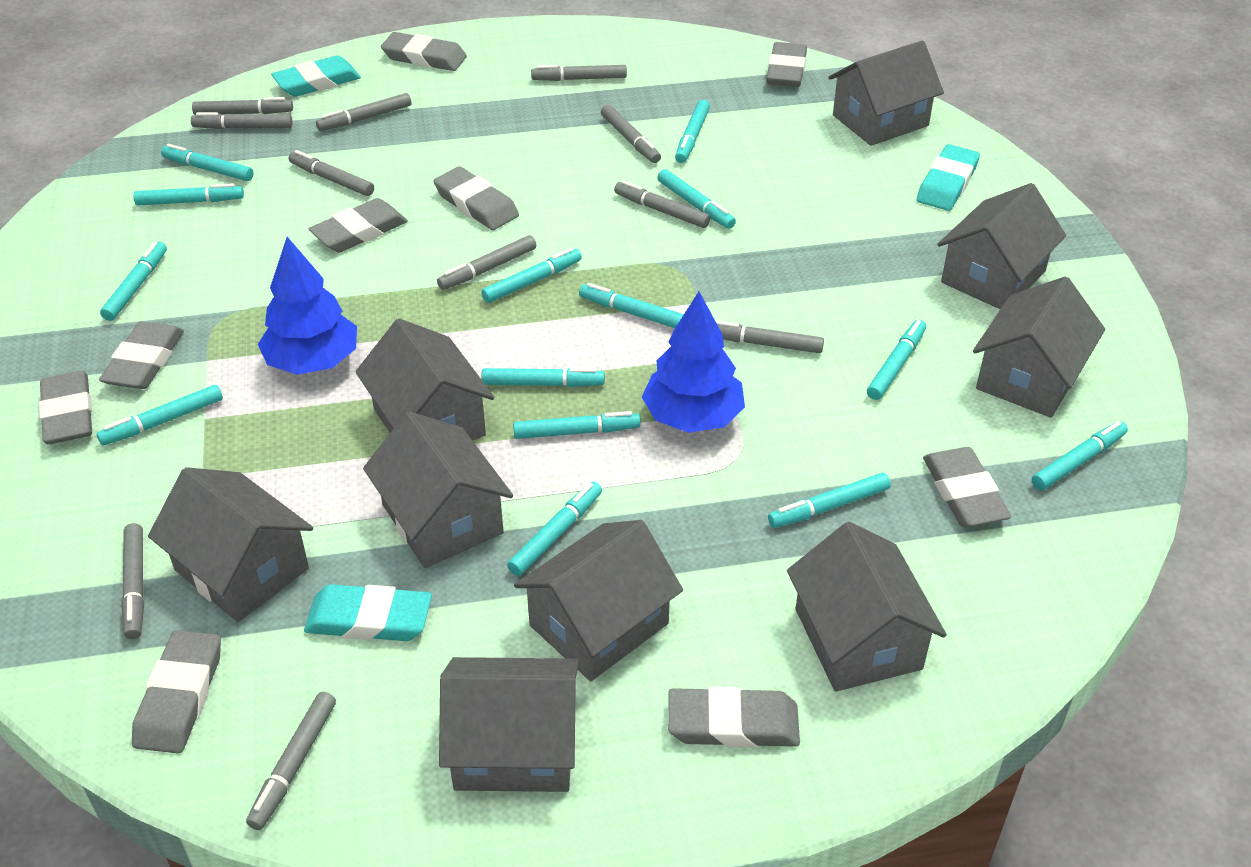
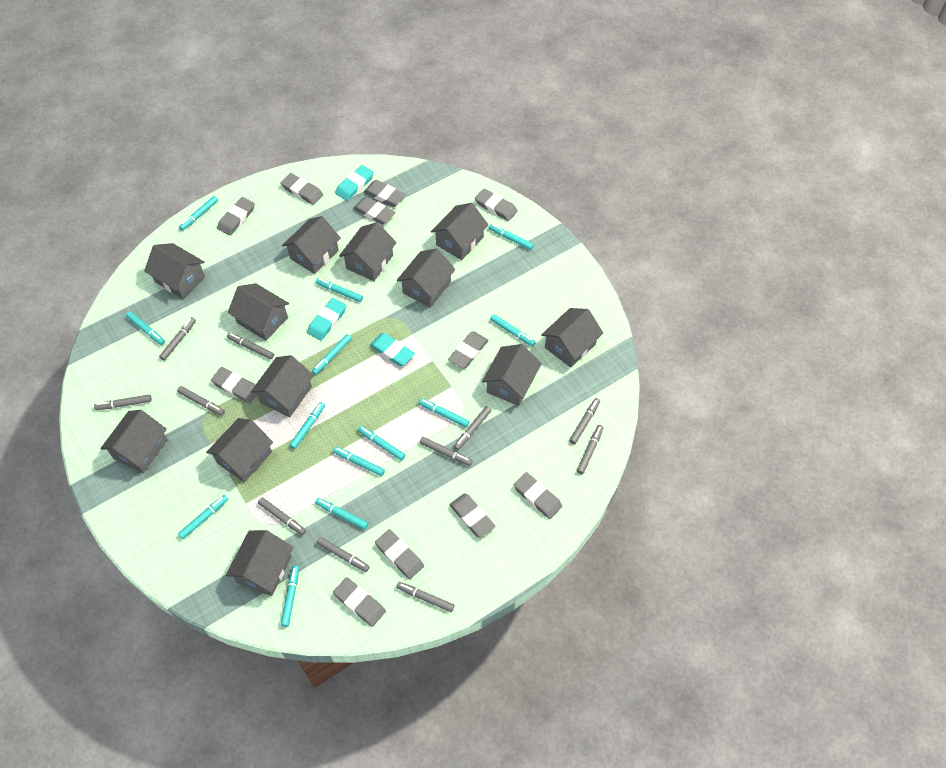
blue tree: [258,237,357,375] [642,292,745,433] = 2 -> none = 0
grey eraser: [39,371,92,444] [99,321,184,389] [132,630,221,754] [309,198,408,253] [381,32,467,71] [433,166,519,230] [668,686,800,748] [766,42,807,87] [923,447,1011,527] = 9 -> [211,367,257,404] [217,197,255,235] [281,173,323,205] [333,577,386,627] [353,197,396,225] [364,180,406,207] [375,529,424,579] [448,332,489,368] [449,493,496,538] [475,189,518,221] [514,472,562,519] = 11
grey house: [148,467,313,622] [355,319,494,441] [363,412,513,568] [439,657,579,792] [514,520,683,681] [787,522,947,692] [828,41,944,146] [937,183,1066,309] [973,277,1105,418] = 9 -> [100,410,168,473] [144,243,205,299] [206,418,273,482] [226,530,293,596] [228,283,289,341] [251,355,314,417] [282,216,341,274] [339,222,397,281] [397,248,455,308] [431,203,488,260] [482,344,542,406] [541,308,603,368] = 12
turquoise marker: [97,385,223,446] [100,242,167,321] [134,183,244,206] [161,144,253,181] [481,248,582,303] [481,368,605,387] [507,482,602,576] [513,411,641,439] [579,283,684,328] [657,169,736,229] [675,100,710,163] [768,473,891,528] [867,320,926,400] [1032,421,1128,490] = 14 -> [126,311,165,345] [178,495,228,539] [179,196,218,230] [281,565,299,627] [289,402,325,449] [312,334,352,375] [315,498,368,530] [316,278,363,302] [333,447,385,476] [358,426,405,461] [418,398,469,427] [489,224,534,250] [490,314,536,346] = 13

